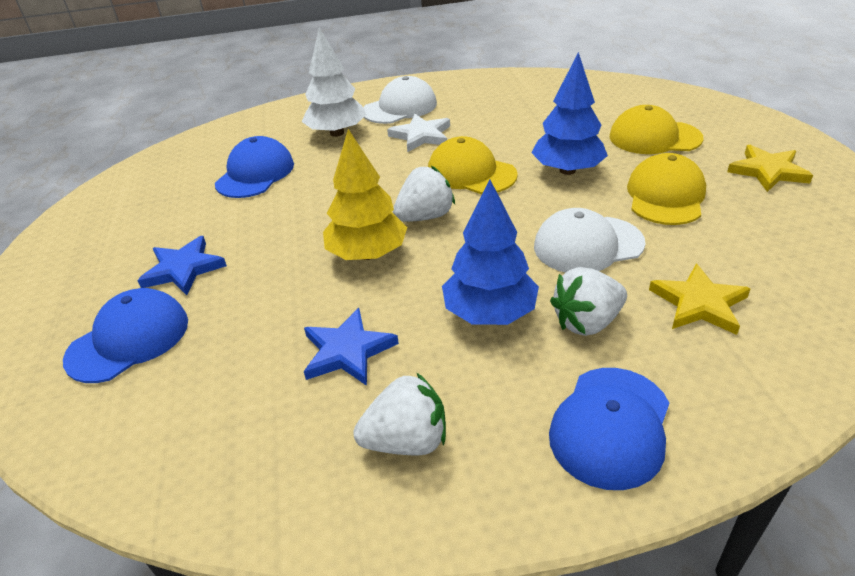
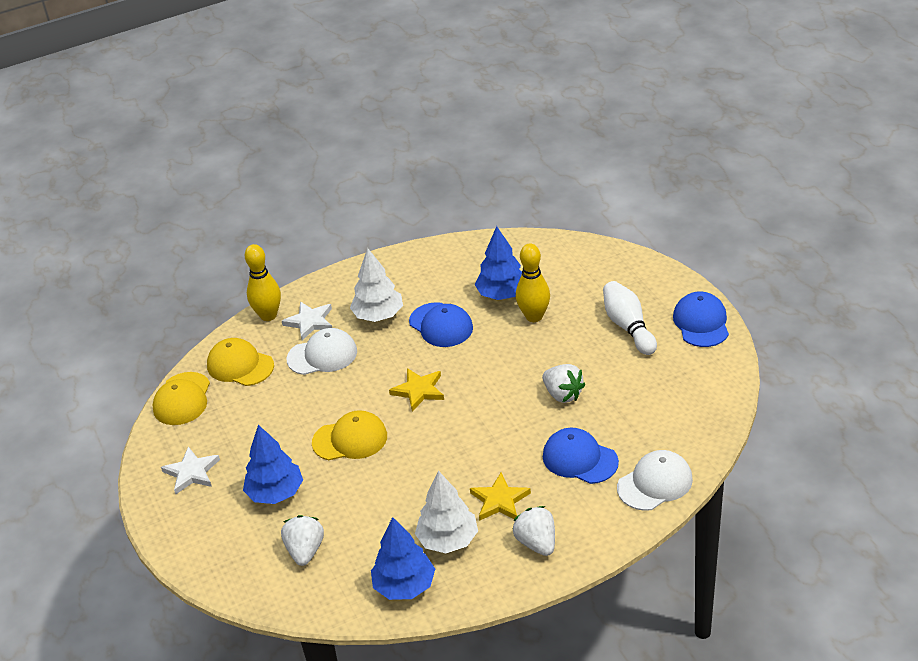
blue star: [137,236,227,295] [304,308,399,386] = 2 -> none = 0
blue tree: [442,180,539,325] [532,52,608,175] = 2 -> [243,425,303,504] [371,517,435,600] [474,226,522,300] = 3
white bowling pin: none = 0 -> [603,281,657,355] = 1
white star: [387,114,450,152] = 1 -> [161,446,220,494] [282,301,332,340] = 2
white tree: [302,28,367,137] = 1 -> [350,248,403,322] [415,471,478,553] = 2
yellow bowling pin: none = 0 -> [245,244,281,321] [516,244,550,322] = 2
yellow tree: [323,129,407,260] = 1 -> none = 0

